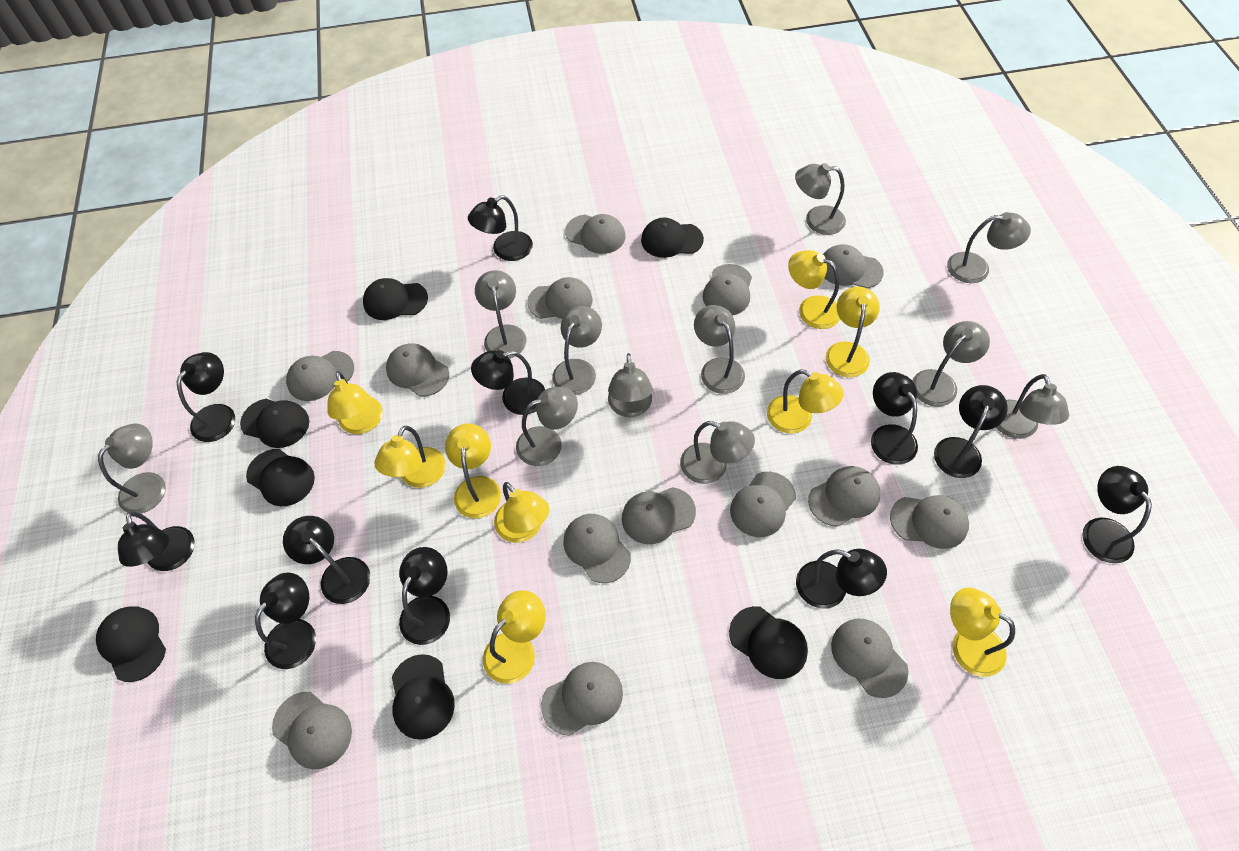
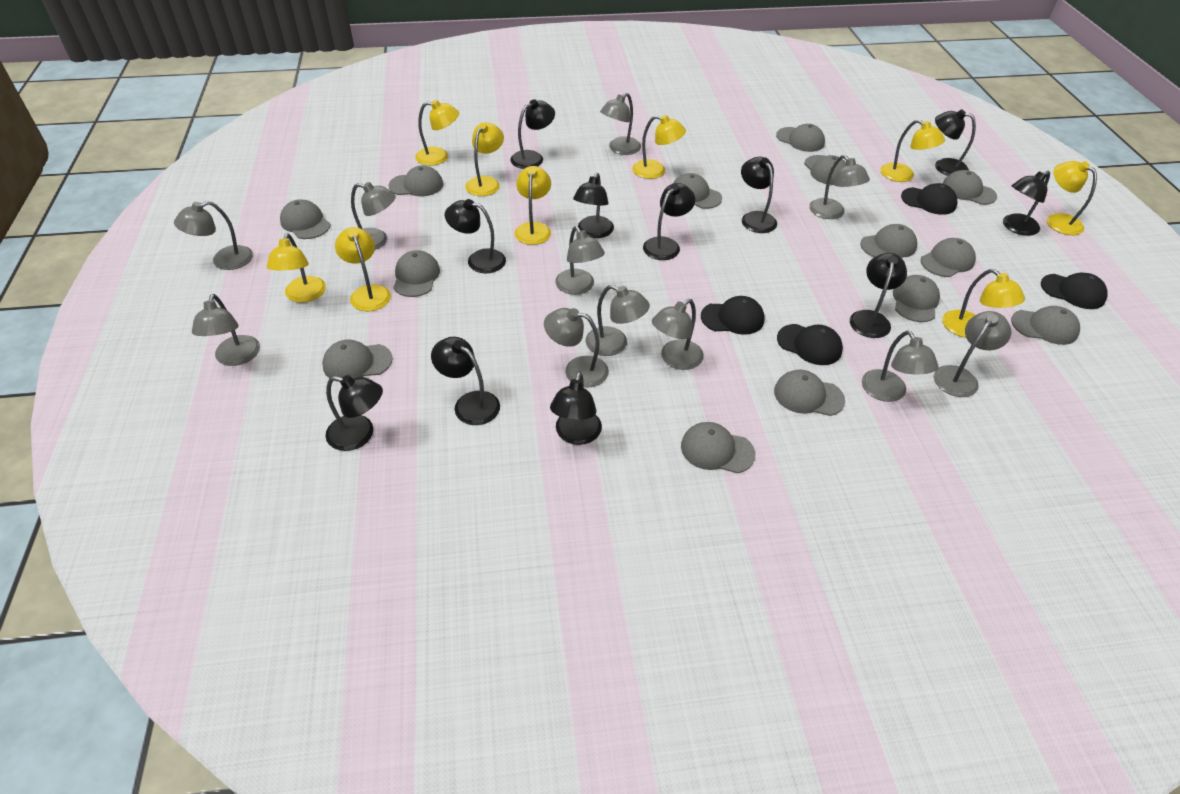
black cap: [96,606,166,682] [240,399,309,448] [246,449,315,506] [363,278,428,320] [392,654,455,740] [641,218,704,258] [729,606,808,679] = 7 -> [701,296,764,335] [777,324,843,365] [901,183,958,215] [1041,273,1108,309] = 4

